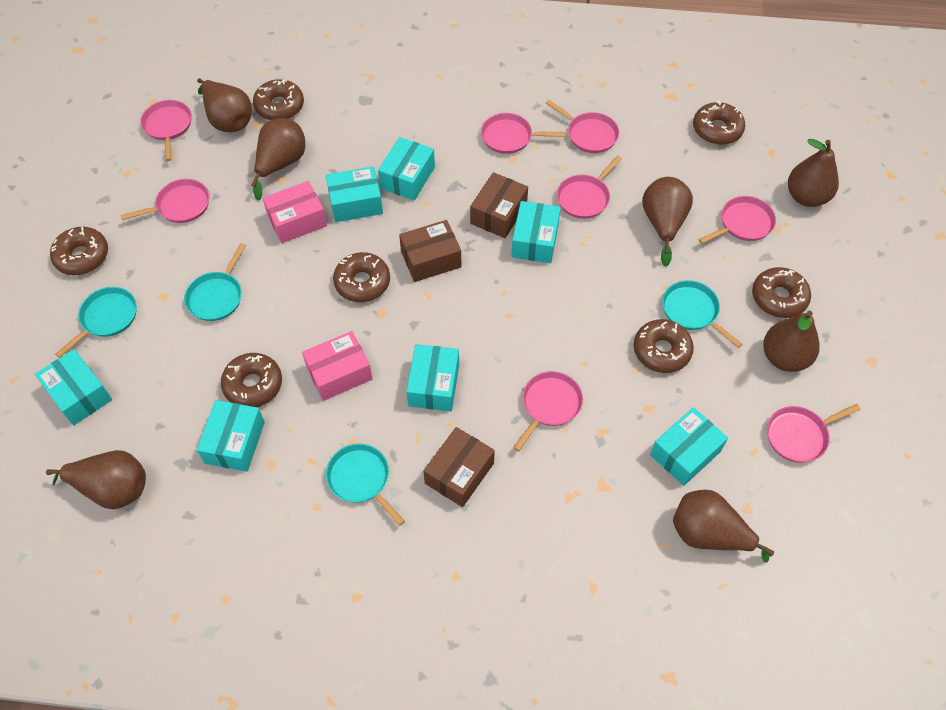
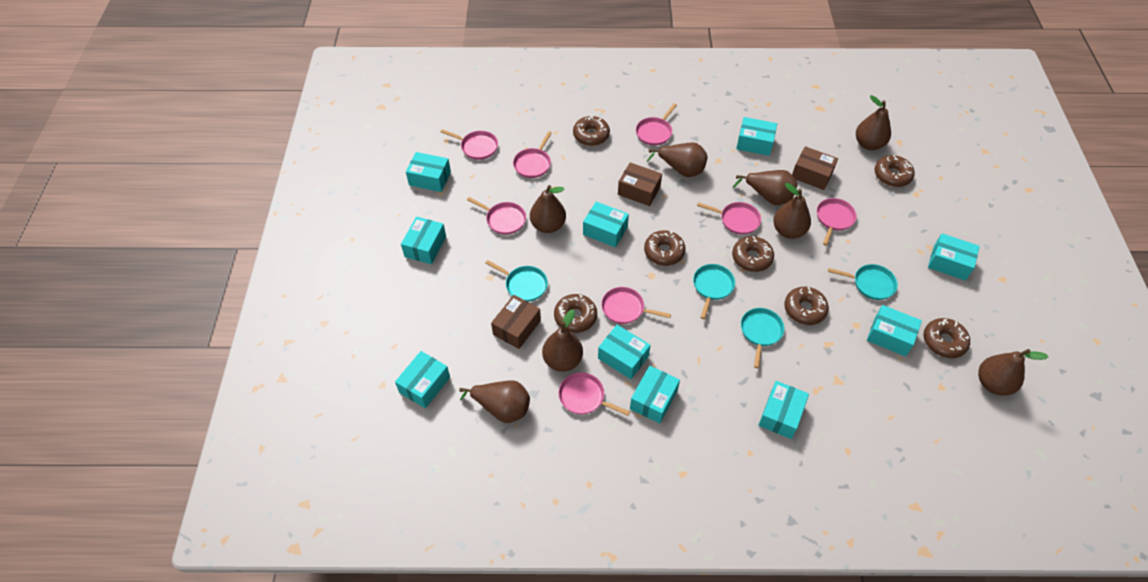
brown pear: [46,450,146,509] [197,78,252,132] [251,118,305,200] [642,177,693,267] [673,490,774,563] [763,311,820,372] [788,139,839,207] = 7 -> [459,380,530,423] [530,185,566,233] [542,309,583,372] [647,142,707,177] [733,170,797,205] [773,183,811,239] [856,95,891,150] [978,349,1048,396] = 8
pink box: [262,181,327,243] [302,331,372,401] = 2 -> none = 0
turquoise box: [35,349,112,425] [197,400,265,472] [326,166,383,222] [378,137,435,201] [406,344,459,411] [511,201,561,263] [650,407,728,486] = 7 -> [395,351,450,408] [401,217,446,264] [406,152,451,192] [583,202,629,247] [598,325,651,379] [630,366,680,424] [736,117,777,156] [759,381,809,439] [867,305,922,356] [928,233,980,281] = 10

